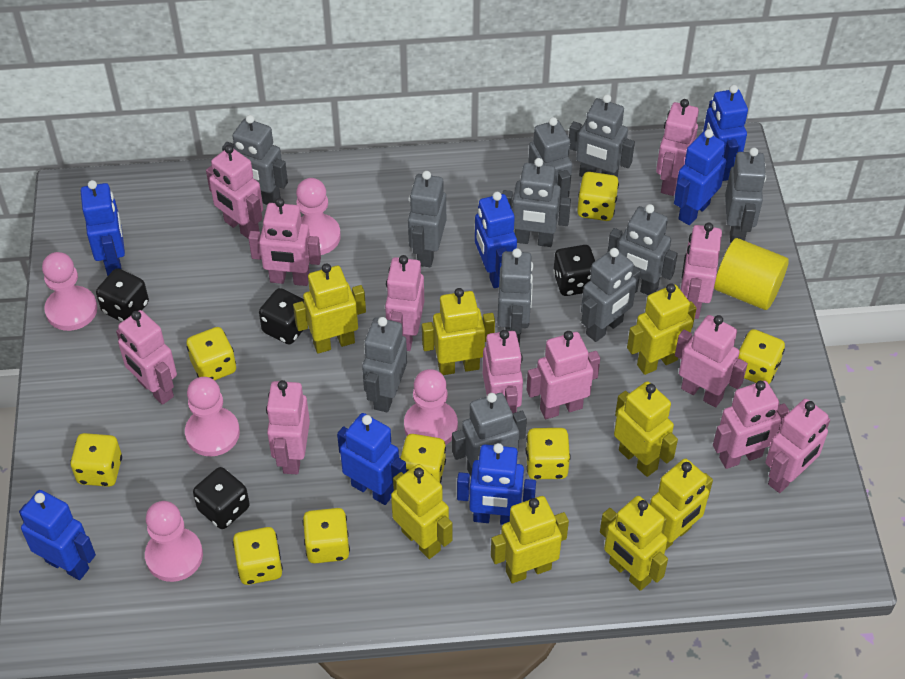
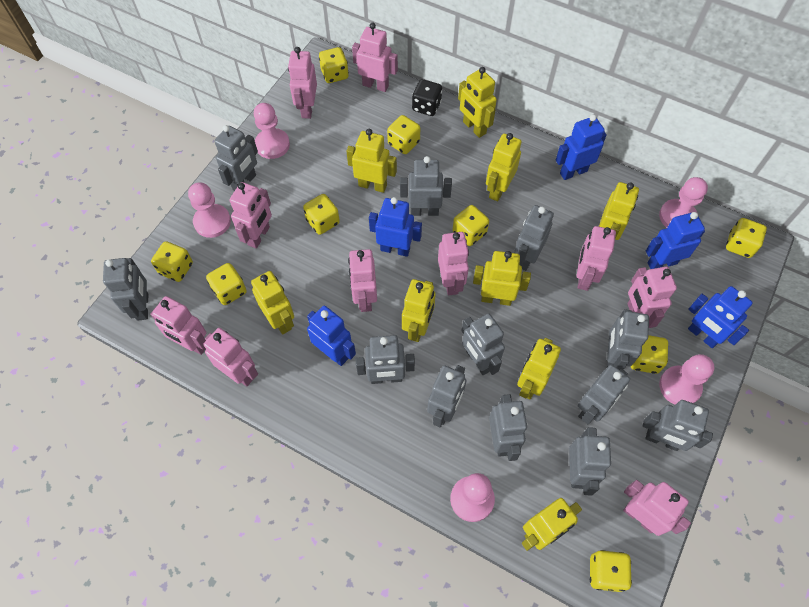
black dice: [96,268,149,322] [193,467,250,529] [259,288,304,344] [553,245,595,296] = 4 -> [412,79,442,116] = 1
blue robot: [19,490,96,580] [81,180,125,276] [337,413,406,505] [457,443,536,525] [475,192,517,288] [674,129,726,225] [703,85,748,181] = 7 -> [307,306,356,366] [369,197,422,257] [556,114,607,180] [646,212,705,269] [688,286,753,348] = 5
grey robot: [222,115,288,205] [362,317,407,412] [408,171,446,267] [452,393,527,476] [497,248,533,343] [502,158,571,247] [528,117,572,207] [569,94,635,178] [581,248,641,342] [608,204,678,295] [725,148,766,243] = 11 -> [103,258,148,321] [214,125,258,191] [356,335,415,384] [400,156,452,216] [427,365,466,427] [461,313,505,375] [489,394,527,461] [514,205,554,271] [569,427,611,496] [578,365,630,424] [607,309,649,370] [642,400,713,451] = 12
pink robot: [116,310,177,405] [206,145,263,238] [248,198,321,286] [266,380,310,474] [385,255,424,351] [483,330,523,413] [527,331,600,419] [656,99,699,196] [675,315,748,407] [681,222,722,319] [713,381,790,469] [766,399,830,493] = 12 -> [150,296,206,355] [204,328,258,386] [230,182,272,249] [288,47,317,119] [348,249,377,312] [352,23,398,92] [438,232,469,295] [577,226,616,291] [623,480,691,536] [627,267,677,328] = 10
yellow cylinder: [714,238,789,310] = 1 -> none = 0
yellow dice: [70,433,122,487] [186,327,236,380] [233,527,283,585] [303,508,350,563] [400,434,446,483] [526,428,570,479] [577,172,619,221] [738,329,785,384] = 8 -> [151,241,193,282] [206,263,247,305] [303,194,340,235] [319,47,349,83] [387,115,420,154] [452,205,489,246] [590,550,632,592] [631,335,668,374] [726,218,767,258] = 9
yellow robot: [293,263,366,354] [391,464,452,559] [422,288,495,375] [491,496,569,583] [600,496,668,591] [614,381,678,477] [627,283,697,375] [650,459,713,550] = 8 -> [251,271,294,334] [346,129,397,193] [402,279,436,342] [458,67,497,138] [473,251,531,306] [486,133,521,201] [517,338,561,399] [522,498,582,551] [599,182,639,240] = 9

